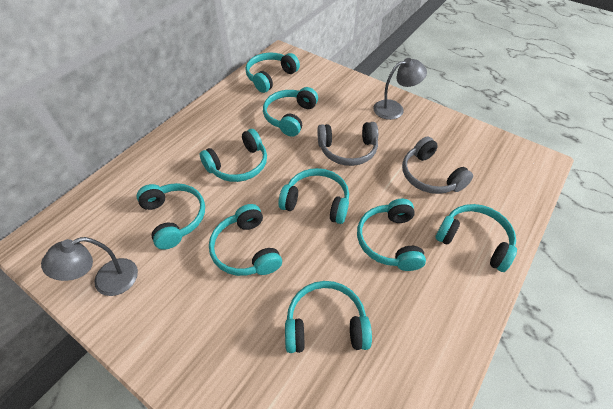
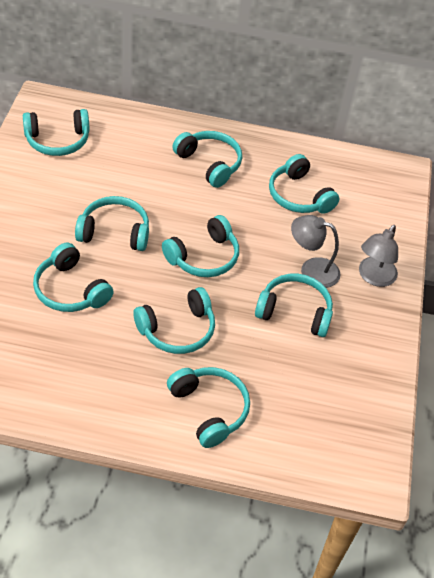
grey headphones: [317,122,378,166] [402,137,473,194] = 2 -> none = 0

